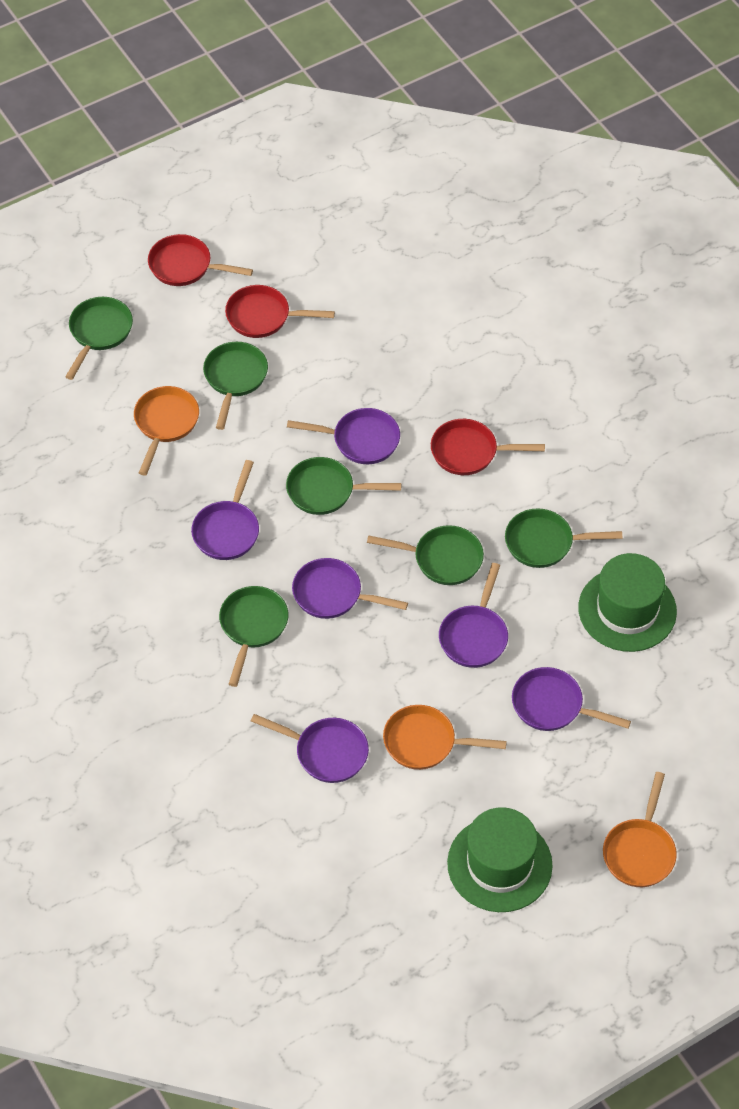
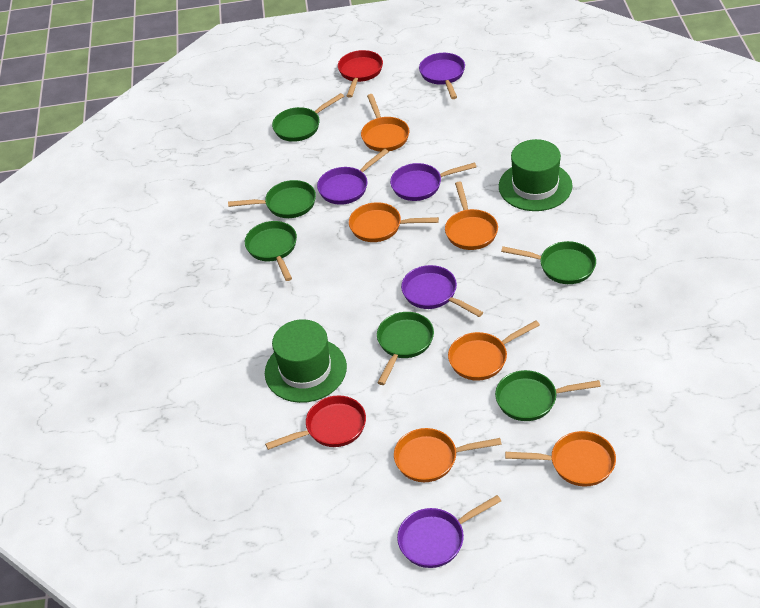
orange pan: [134,386,199,476] [383,705,507,770] [603,772,677,887] = 3 -> [349,202,439,242] [361,94,409,152] [394,428,502,482] [445,181,498,250] [448,320,540,381] [505,431,616,487] = 6
purple pan: [191,460,259,560] [251,714,369,783] [287,408,400,464] [292,558,408,619] [439,563,508,668] [512,667,631,731] = 6 -> [317,149,389,205] [390,163,476,201] [397,495,501,568] [401,265,483,317] [419,53,465,99] = 5
red pan: [148,234,253,286] [225,285,335,338] [431,419,545,475] = 3 -> [265,396,366,450] [338,50,383,98] = 2

